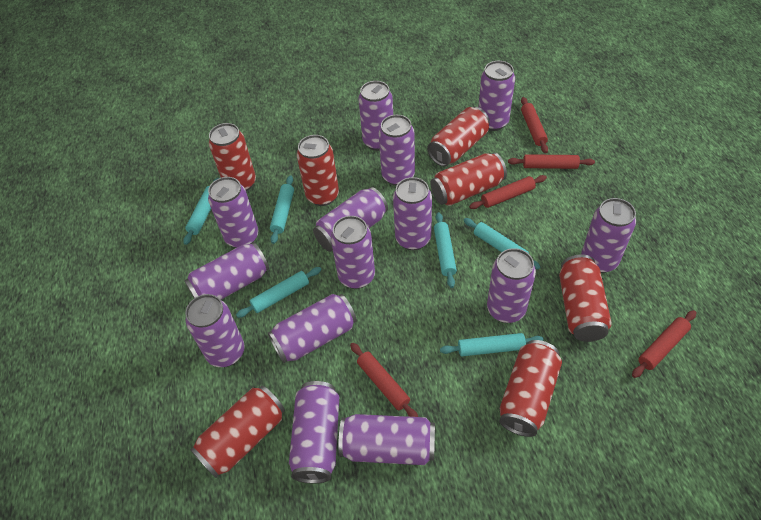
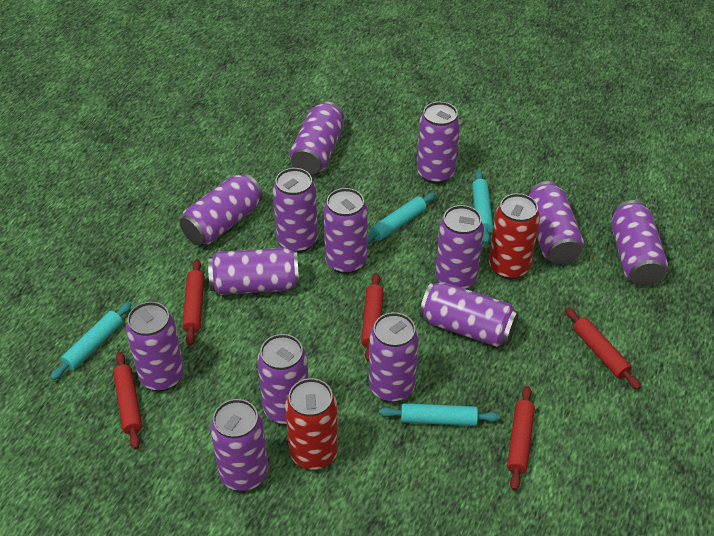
red can: [190,385,285,478] [209,123,256,191] [297,135,339,206] [427,107,490,166] [431,153,507,206] [499,340,562,437] [559,254,612,342] = 7 -> [285,378,338,470] [489,193,540,280] = 2
turquoise rolling pin: [183,178,219,245] [236,267,321,318] [270,176,294,244] [434,212,457,288] [440,333,544,356] [463,218,540,269] = 6 -> [50,302,132,380] [367,193,436,244] [379,403,500,426] [472,170,493,244] = 4

